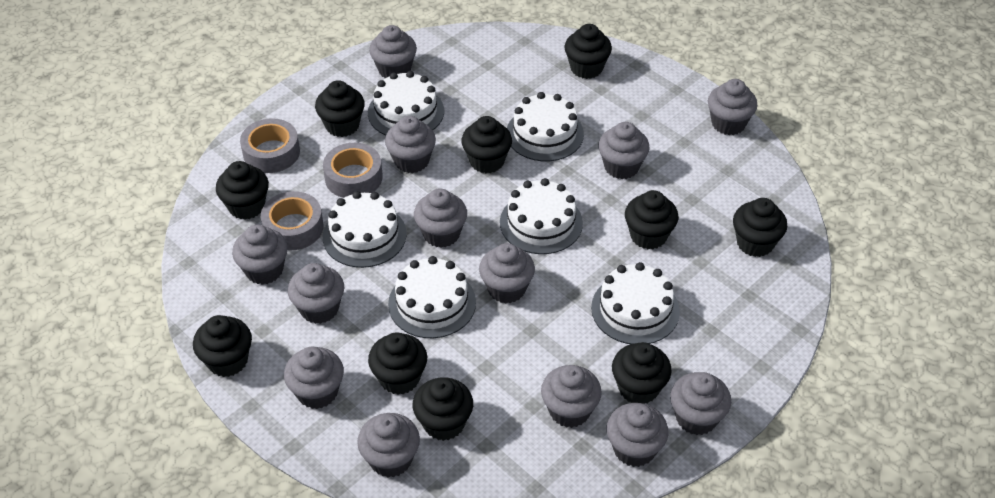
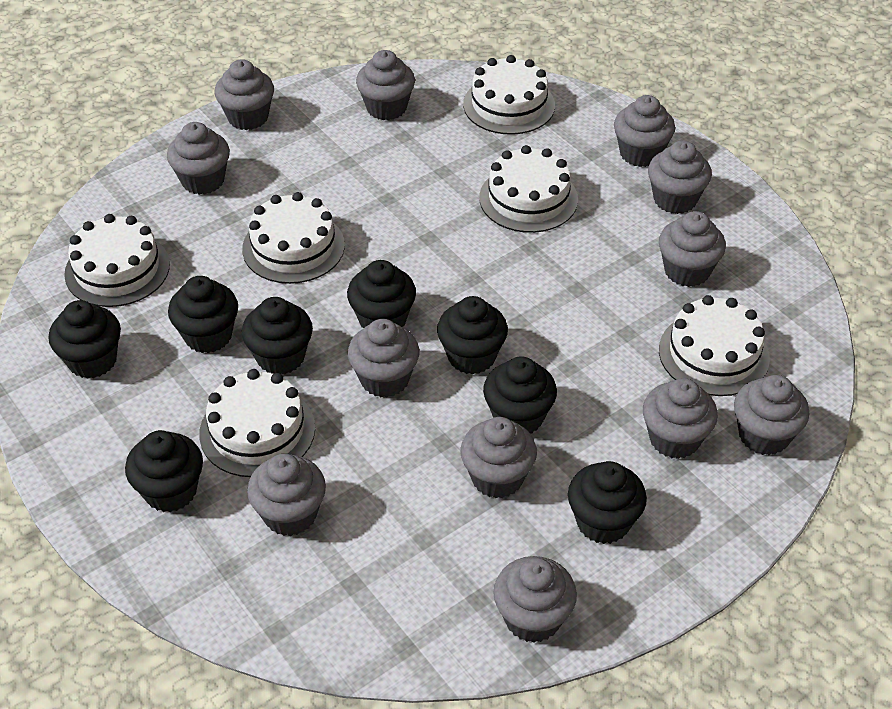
black cupcake: [193,315,252,377] [216,161,269,220] [315,80,365,137] [368,332,427,395] [413,377,473,441] [461,116,512,173] [565,24,612,79] [612,342,671,404] [625,190,679,249] [733,198,787,257] = 10 -> [49,300,121,379] [125,430,203,512] [168,276,238,353] [242,297,313,374] [347,260,416,328] [437,296,508,374] [483,356,557,434] [568,461,647,544] = 8
grey cupcake: [232,225,288,285] [284,347,344,409] [288,263,344,324] [357,413,420,478] [369,25,417,78] [385,116,436,173] [414,188,467,248] [479,243,535,304] [541,365,602,428] [598,122,650,179] [607,403,669,467] [670,372,731,435] [708,79,757,135] = 13 -> [167,122,230,195] [215,59,274,130] [247,454,326,536] [348,319,419,398] [356,50,415,120] [460,417,537,498] [493,556,577,643] [614,95,675,167] [643,378,718,459] [648,140,712,214] [659,211,726,287] [734,375,809,455] = 12
grey tape: [240,118,300,173] [261,191,323,250] [323,143,383,198] = 3 -> none = 0

